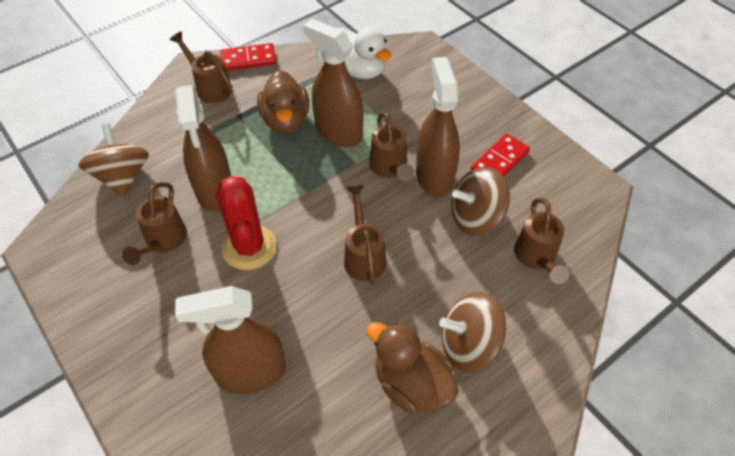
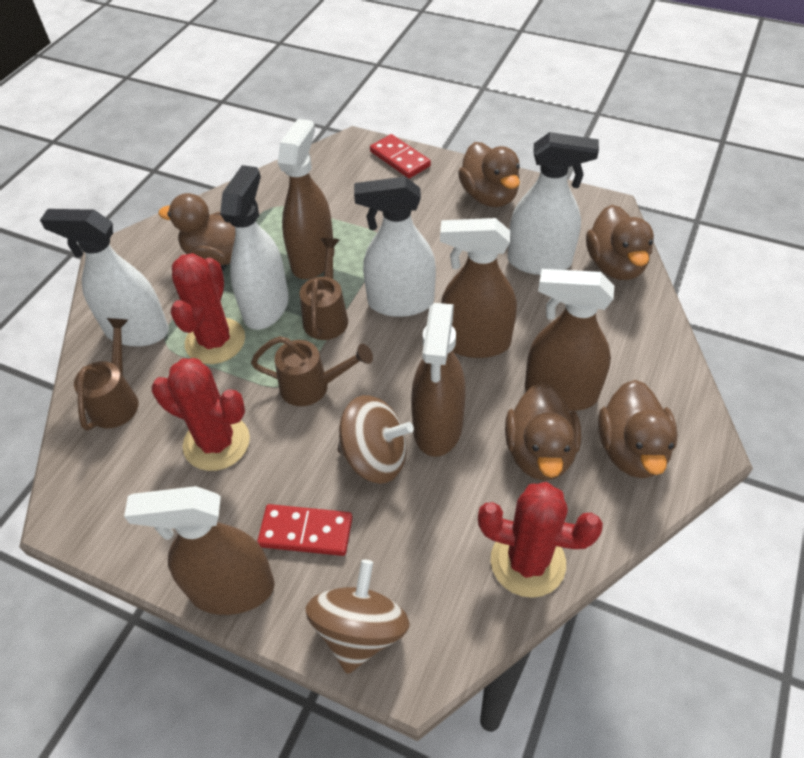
brown duck: [257,70,309,133] [367,322,458,414] = 2 -> [158,193,235,265] [458,142,520,207] [505,382,581,481] [586,205,654,280] [598,380,677,478] = 5
brown spinning top: [78,124,149,197] [439,292,506,372] [451,167,510,236] = 3 -> [306,560,410,674] [338,395,414,484] = 2
brown spray bottle: [175,85,231,212] [175,286,286,394] [303,19,363,147] [416,57,460,197] = 4 -> [124,486,275,615] [277,119,335,279] [411,303,466,457] [440,218,517,358] [525,269,614,411] = 5
brown watering can: [122,182,187,265] [170,31,232,103] [344,185,386,284] [369,112,414,181] [514,198,570,284] = 5 -> [74,318,139,431] [251,336,373,406] [300,238,348,340] = 3
red cactus: [216,176,277,270] = 1 -> [152,358,250,471] [171,253,245,364] [478,482,603,598] = 3
white duck: [337,27,391,79] = 1 -> none = 0
white spray bottle: none = 0 -> [40,209,169,347] [220,165,289,330] [354,177,436,317] [508,132,599,275] = 4

